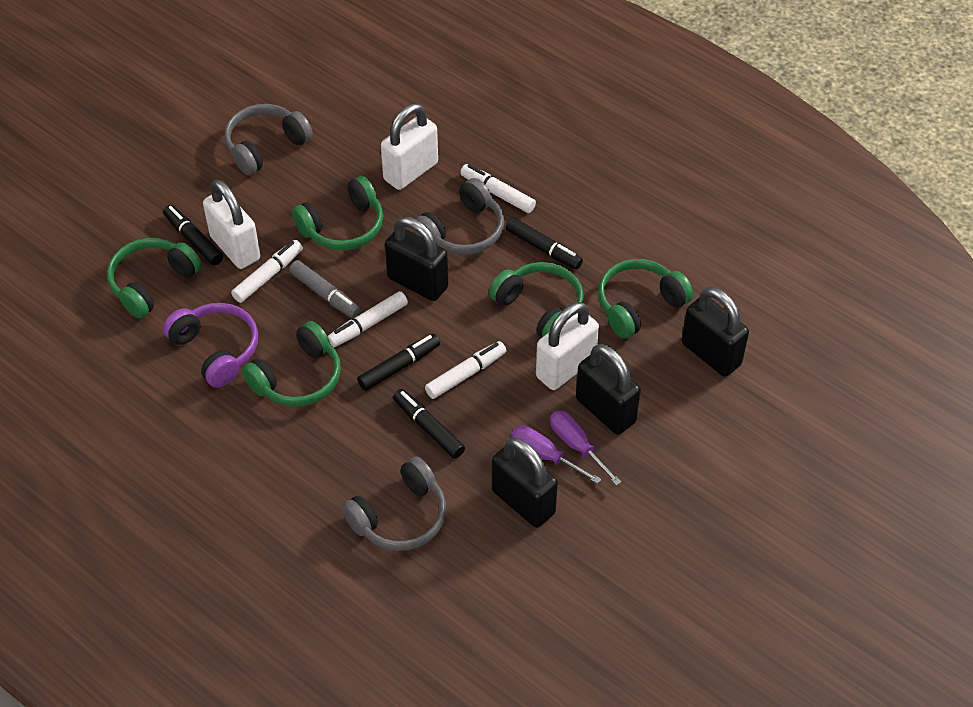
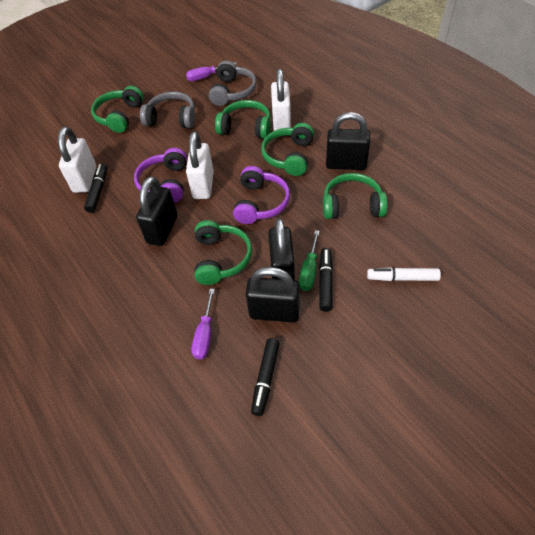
black marker: [163,205,223,265] [357,334,440,391] [393,389,465,459] [506,217,583,270] = 4 -> [84,164,107,213] [251,338,280,416] [319,248,333,312] = 3
green screwdriver: none = 0 -> [299,230,320,291] = 1
grey headphones: [225,104,313,175] [342,457,446,551] [414,178,504,255] = 3 -> [140,91,195,128] [209,61,257,106] = 2
grey marker: [289,260,361,319] = 1 -> none = 0
purple headphones: [163,303,258,388] = 1 -> [134,148,187,203] [233,166,290,224] = 2
white marker: [231,240,303,303] [328,291,408,347] [425,341,506,399] [460,164,536,213] = 4 -> [367,267,441,281] = 1

